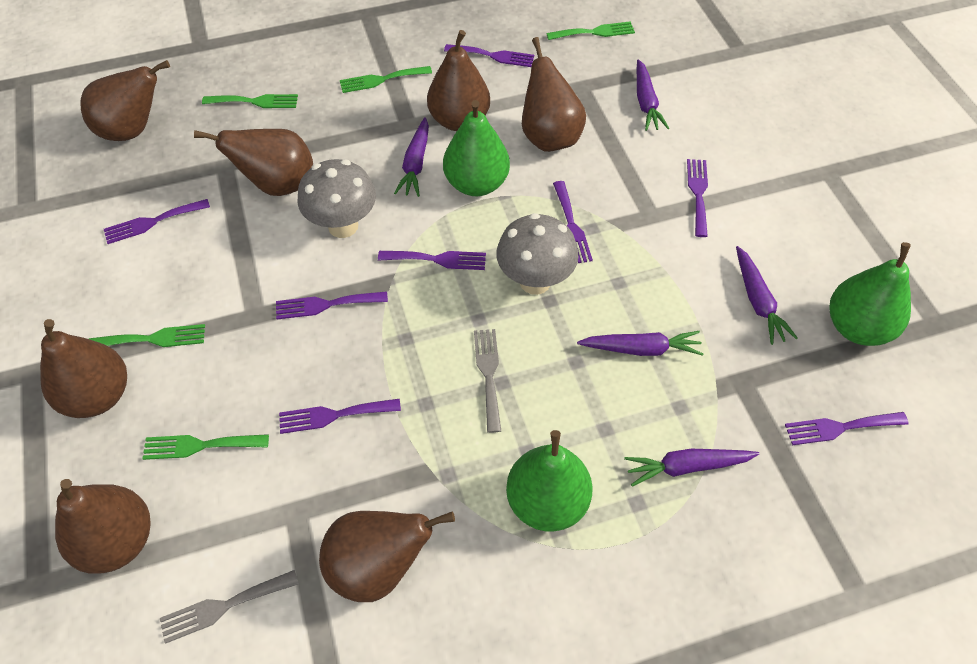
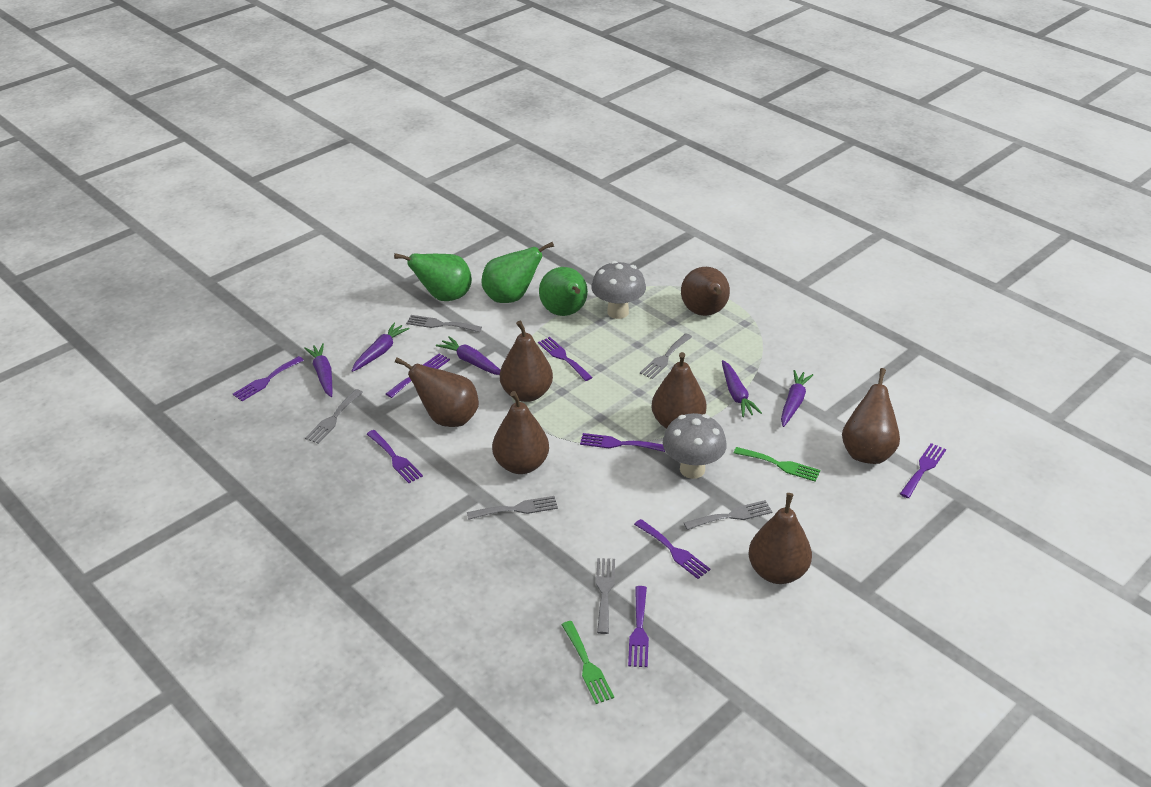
green fork: [88,324,205,347] [142,434,269,460] [202,94,298,108] [340,66,432,93] [547,21,635,40] = 5 -> [561,621,614,704] [734,447,820,482] = 2
grey fork: [160,570,299,644] [474,329,501,433] = 2 -> [305,389,363,444] [406,315,482,332] [467,496,558,520] [596,558,615,634] [640,333,692,379] [684,500,773,530] = 6

